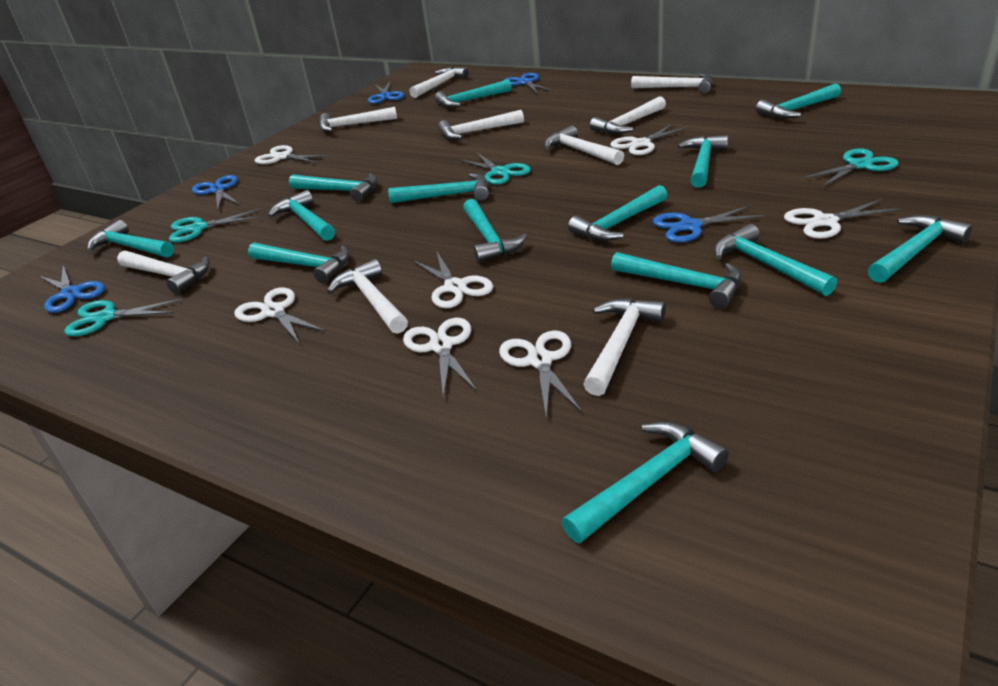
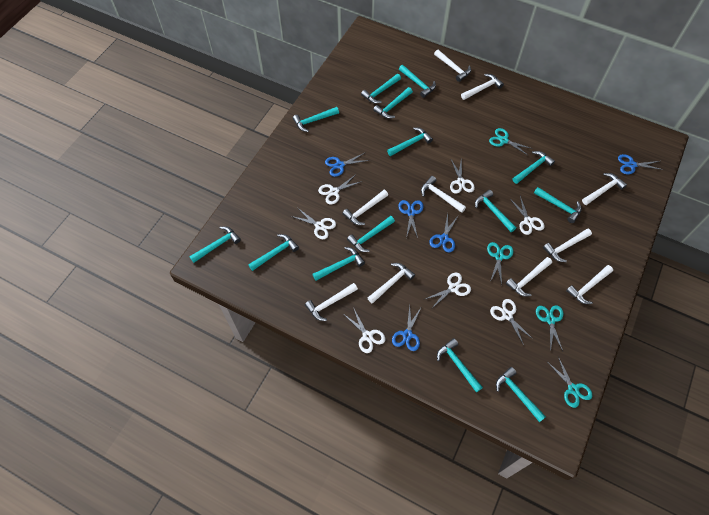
white hammer: [117,251,210,294] [319,107,397,132] [327,259,408,334] [409,67,469,98] [438,110,524,140] [544,126,624,165] [583,298,666,396] [590,96,666,134] [631,74,713,94] = 9 -> [305,283,358,321] [342,190,388,225] [368,263,415,304] [421,176,466,213] [434,49,471,82] [461,74,504,100] [506,257,552,297] [543,229,592,262] [566,265,613,304] [582,173,627,205] = 10

